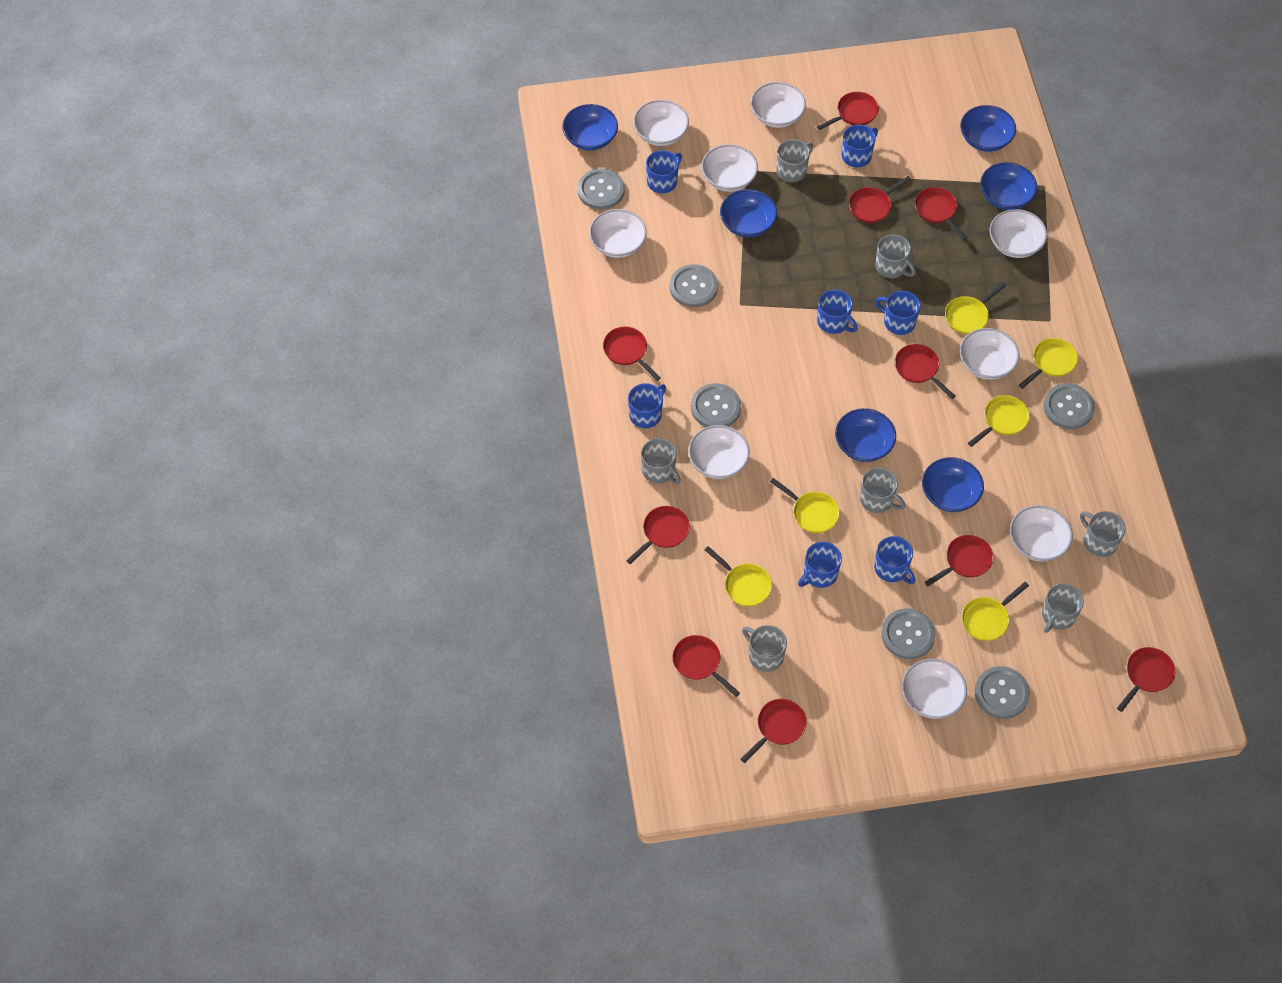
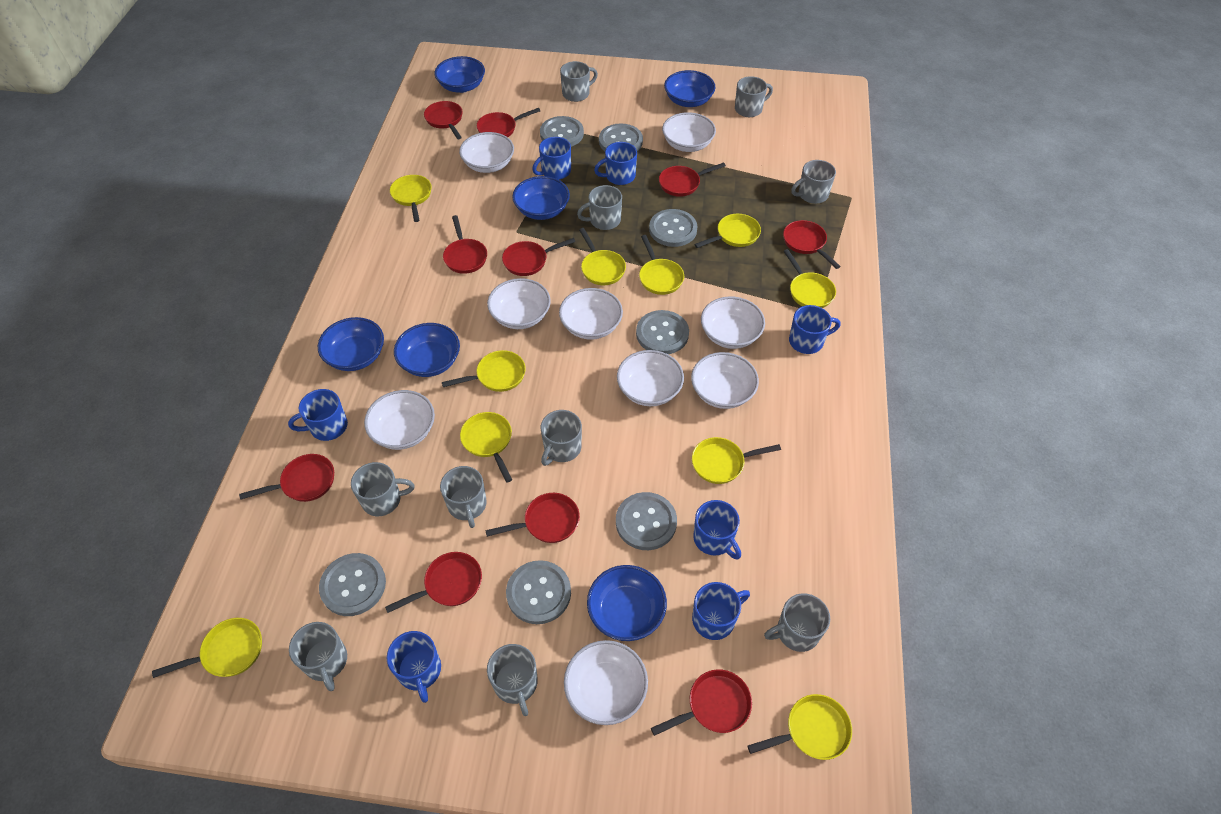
grey button: [578,169,625,210] [670,264,718,307] [691,383,741,427] [881,608,936,659] [975,666,1030,719] [1043,384,1095,429] = 6 -> [319,553,386,616] [506,560,571,624] [540,116,584,147] [599,123,643,151] [616,492,677,550] [636,310,689,354] [649,209,698,247] = 7
grey mug: [641,438,681,484] [742,625,787,672] [776,139,813,182] [860,468,905,513] [875,234,916,278] [1042,583,1084,633] [1080,511,1126,557] = 7 -> [289,622,347,691] [351,462,415,516] [440,466,487,528] [487,644,538,716] [541,410,582,466] [560,61,598,102] [577,185,622,230] [735,76,773,117] [764,593,830,652] [791,160,836,204] = 10
yellow pan: [704,546,772,607] [770,478,840,533] [945,282,1006,334] [962,582,1029,641] [968,395,1030,447] [1019,338,1078,389] = 6 -> [152,618,262,678] [390,175,432,222] [442,350,526,392] [460,412,512,483] [579,228,626,285] [639,235,684,295] [692,437,781,484] [694,214,761,248] [747,694,852,760] [783,249,836,308] = 10

